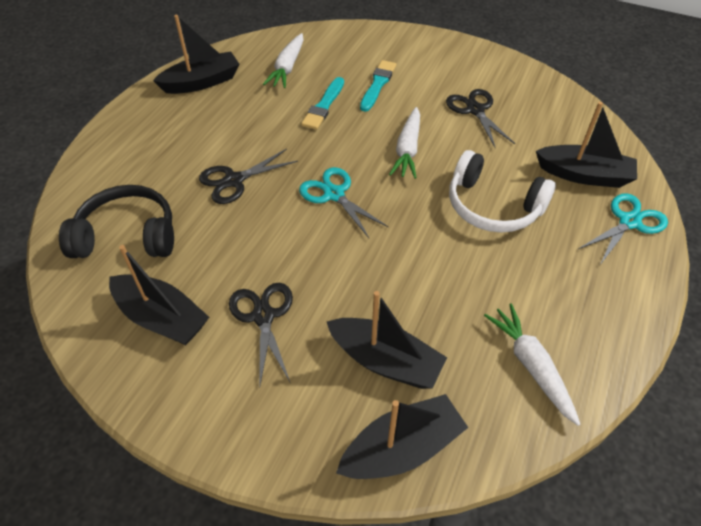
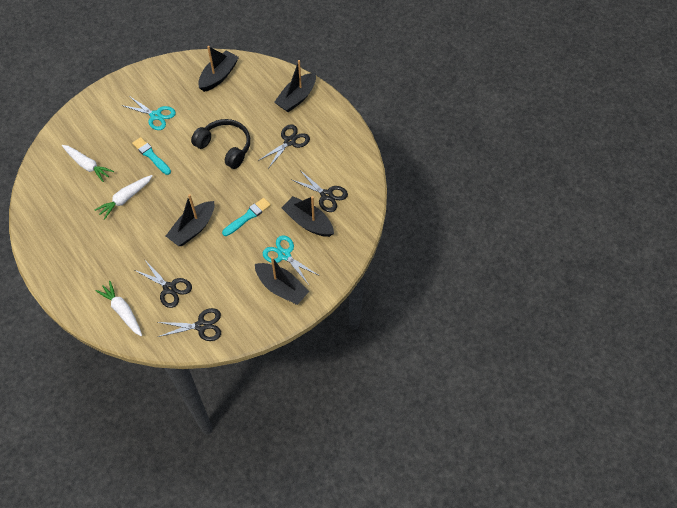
black scissors: [199,149,298,204] [229,283,293,385] [446,89,515,147] = 3 -> [135,260,192,308] [158,308,221,341] [258,124,310,167] [292,170,348,212] = 4
white headphones: [449,150,556,233] = 1 -> none = 0

